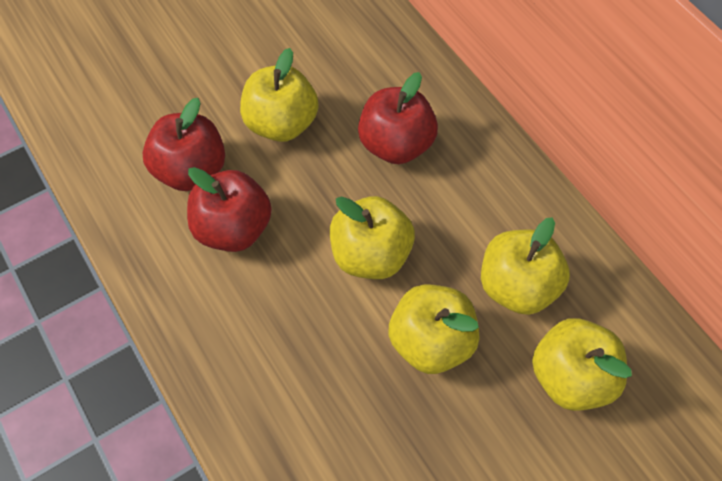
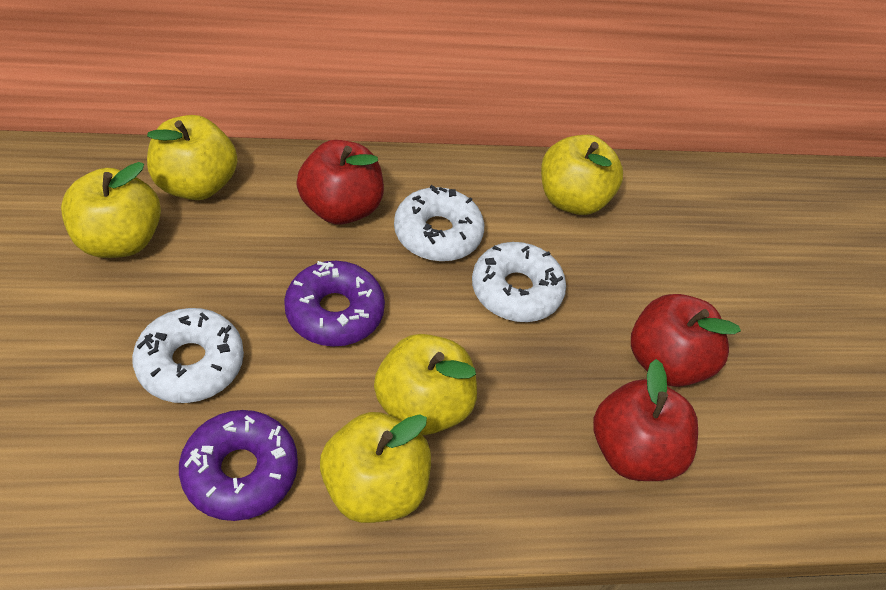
purple donut: none = 0 -> [179,410,298,521] [284,261,385,347] = 2
white donut: none = 0 -> [132,308,244,403] [394,185,484,262] [472,242,566,322] = 3

